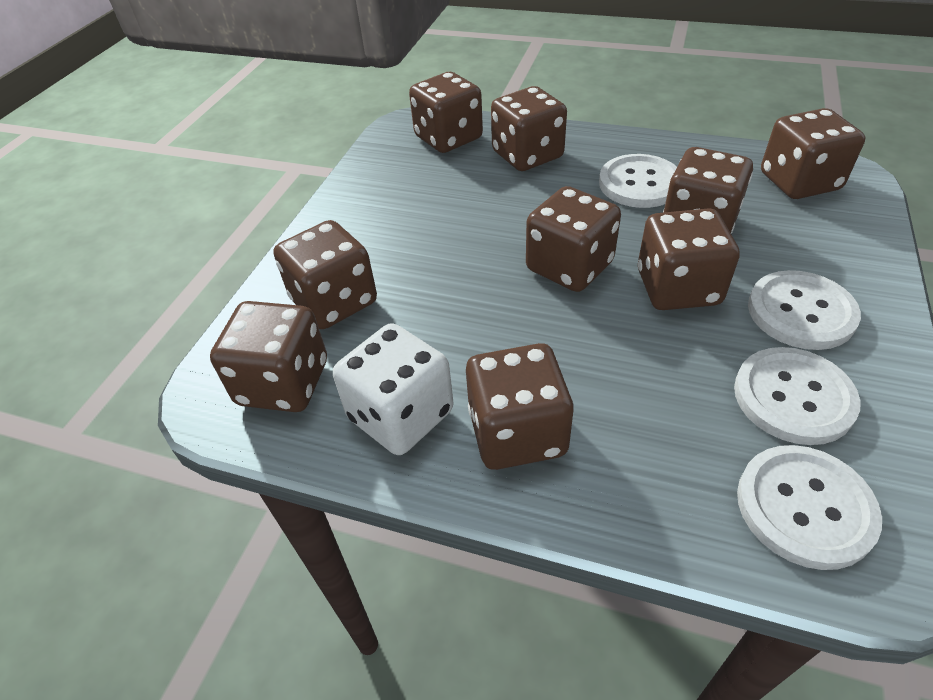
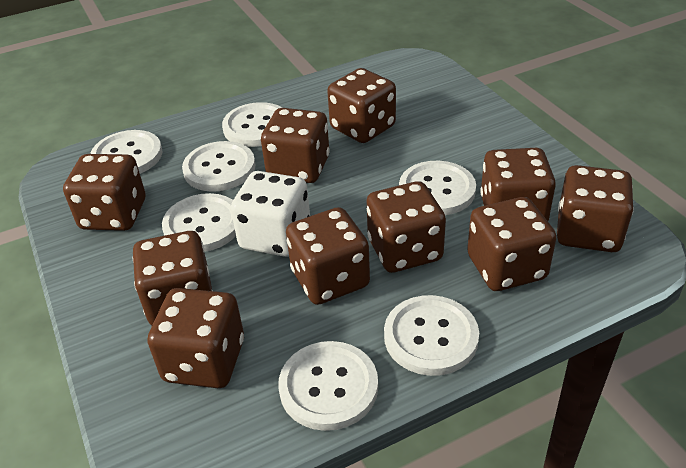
brown dice: [210,301,327,412] [273,220,377,329] [409,72,483,153] [466,343,573,470] [491,86,567,171] [526,186,621,292] [638,208,740,310] [663,147,753,233] [761,108,865,199] = 9 -> [63,154,145,231] [133,231,213,325] [148,288,244,388] [261,108,330,183] [286,207,370,305] [327,68,396,143] [367,181,446,273] [467,197,556,291] [480,148,556,221] [557,165,634,252] = 10
white button: [599,154,677,208] [734,347,860,445] [737,445,882,570] [748,270,861,350] = 4 -> [90,130,163,174] [162,193,236,252] [182,141,256,192] [222,102,282,147] [278,341,378,431] [384,295,479,376] [399,161,476,215] = 7

